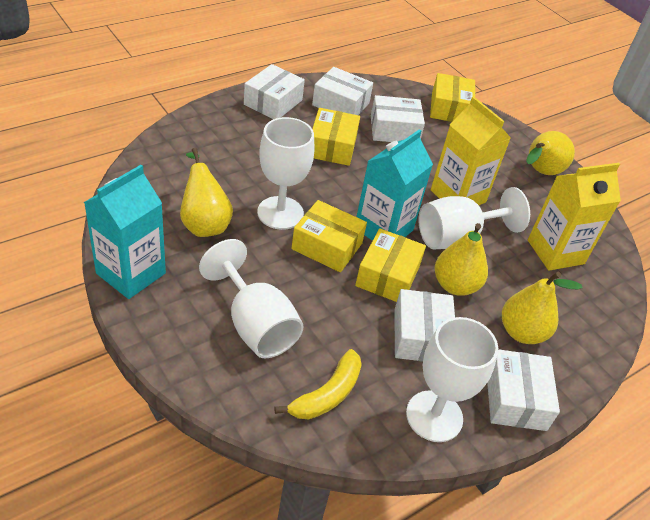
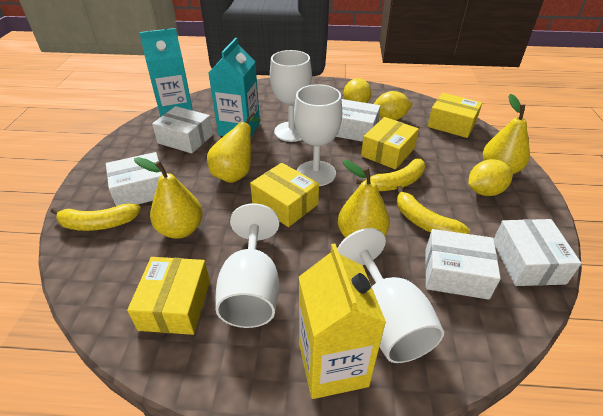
yellow banana: [275,349,362,419] = 1 -> [51,204,141,231] [356,159,425,191] [396,186,470,234] = 3
yellow carton: [431,97,511,205] [528,163,621,271] = 2 -> [299,244,386,399] = 1
yellow lemon: none = 0 -> [343,78,371,103] [374,91,413,120] [468,159,512,196] = 3

